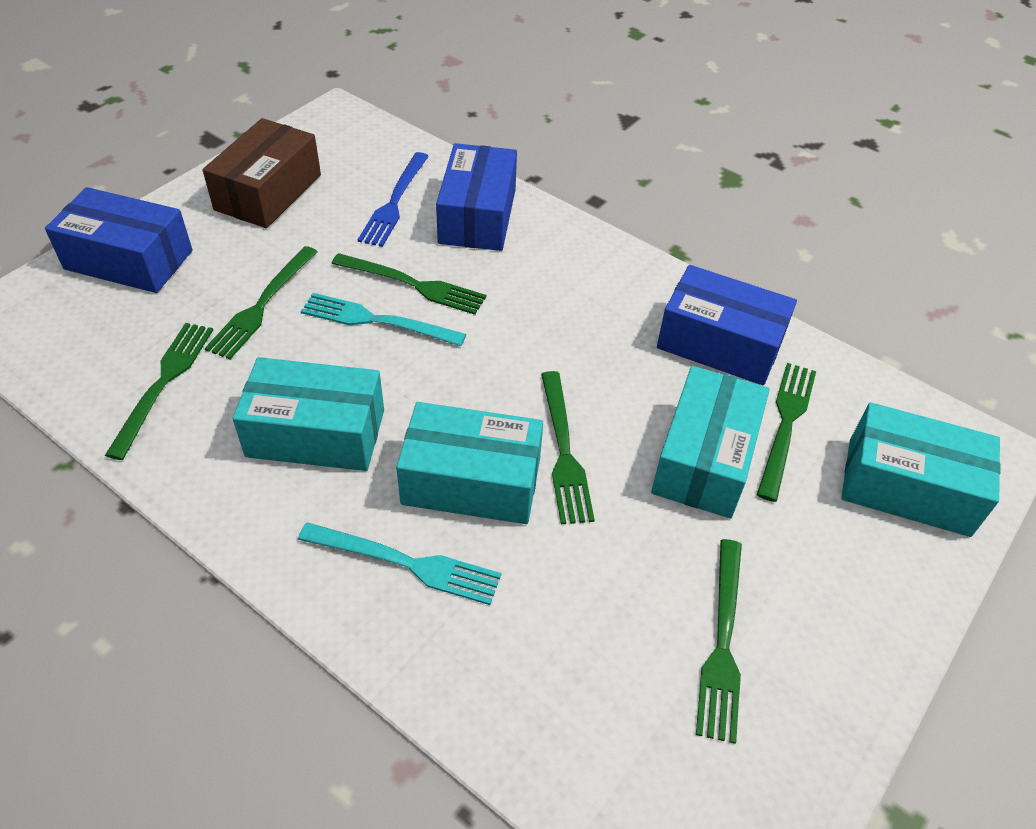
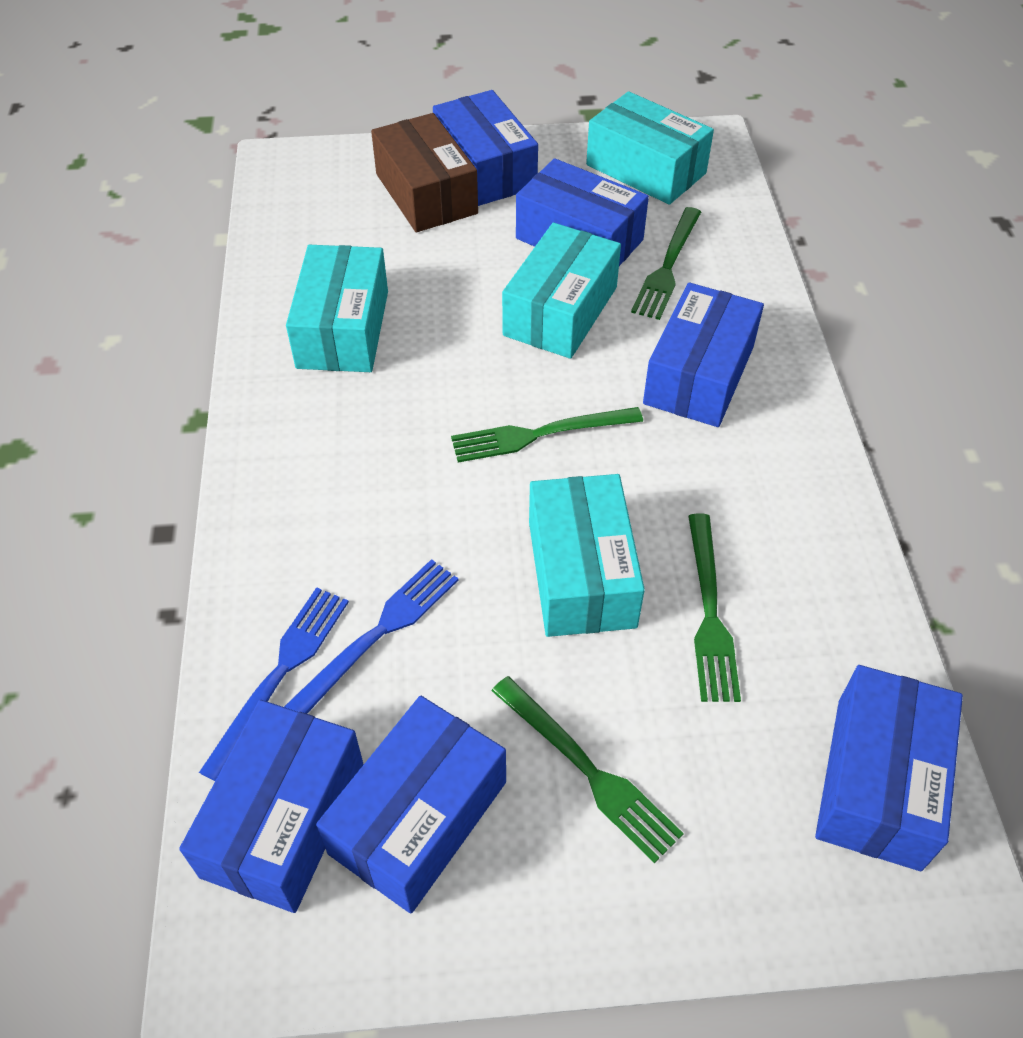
blue box: [45,187,193,293] [436,143,517,251] [657,265,797,385] = 3 -> [179,700,364,913] [316,696,506,913] [433,90,538,206] [516,158,649,266] [643,283,764,427] [815,665,963,871] = 6
blue fork: [358,152,429,247] = 1 -> [199,587,349,781] [284,559,458,714] = 2
green fork: [105,323,213,460] [205,246,318,359] [331,253,486,315] [541,371,595,524] [696,539,742,744] [757,363,816,502] = 6 -> [451,407,643,463] [491,676,684,863] [631,207,701,320] [688,513,741,702] = 4
turquoise fork: [298,522,501,605] [301,293,466,346] = 2 -> none = 0

